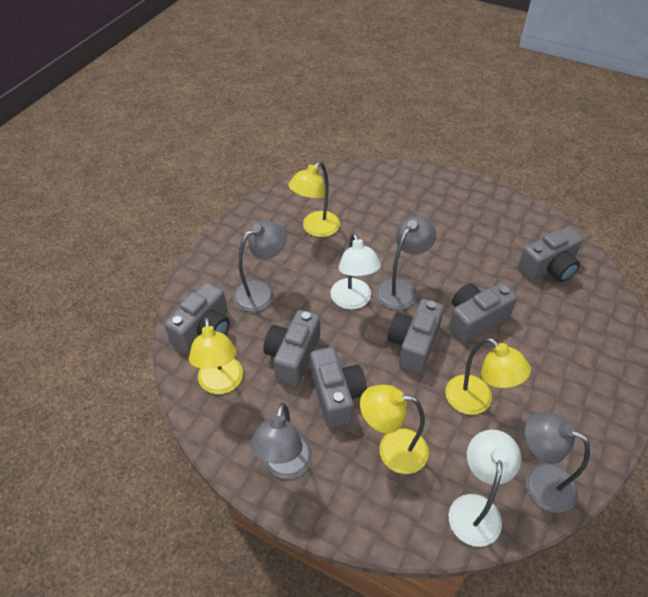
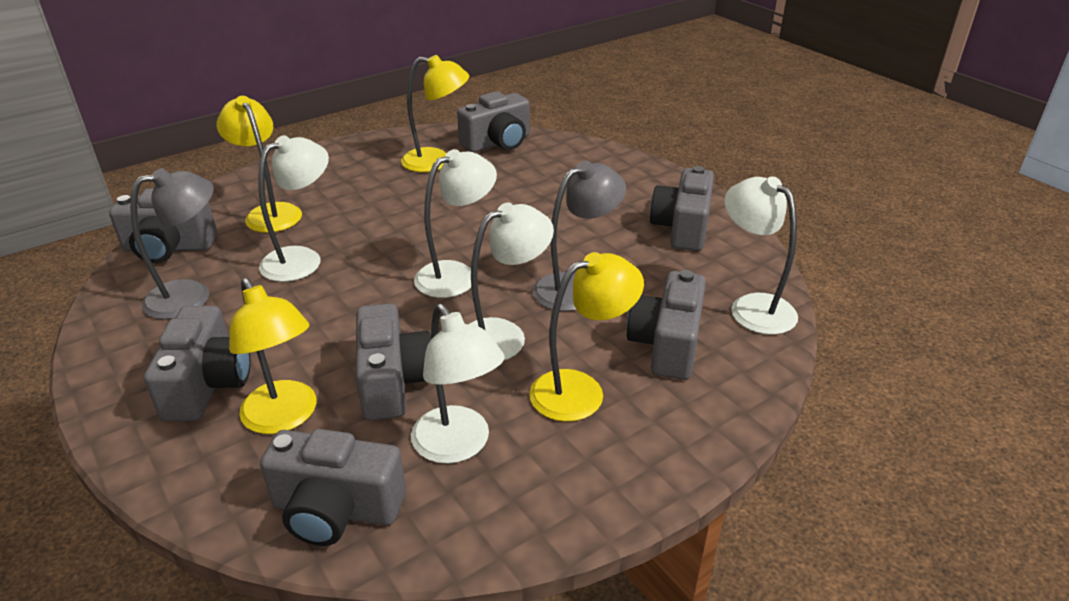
grey camera: [164,282,230,353] [263,310,320,386] [310,347,367,428] [388,299,444,373] [449,283,517,343] [518,227,583,282] = 6 -> [109,188,217,263] [144,306,251,421] [260,429,406,546] [356,303,431,420] [457,91,530,152] [627,270,706,380] [650,166,714,251] = 7
grey lamp: [233,221,287,312] [250,403,312,479] [376,216,436,310] [525,411,590,513] = 4 -> [130,168,214,320] [532,161,626,311] = 2
white lamp: [330,232,381,310] [449,430,521,547] = 2 -> [259,135,329,282] [411,304,505,464] [414,149,497,298] [469,203,554,360] [724,176,798,335] = 5

